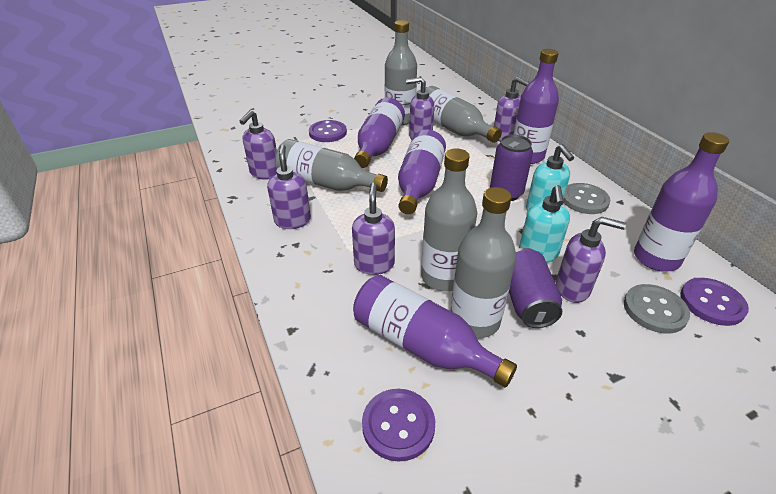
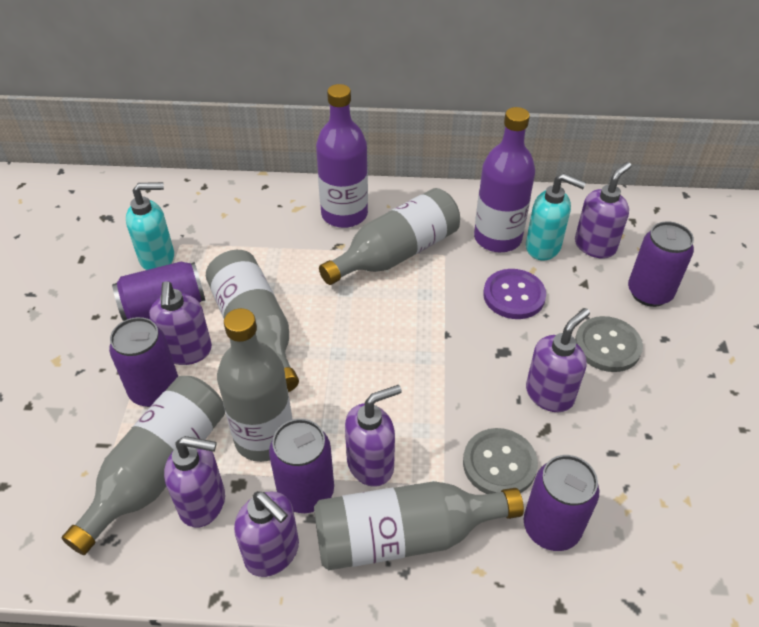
purple bottle: [353,275,517,387] [354,98,405,168] [398,129,446,214] [513,49,559,164] [634,132,729,272] = 5 -> [316,84,368,228] [474,107,535,252] = 2
purple button: [309,120,347,142] [362,389,435,462] [680,278,749,326] = 3 -> [483,269,546,319] = 1
purple can: [490,135,533,201] [509,248,562,328] = 2 -> [109,317,178,407] [112,262,205,321] [269,419,334,513] [524,455,599,551] [628,221,694,307] = 5

